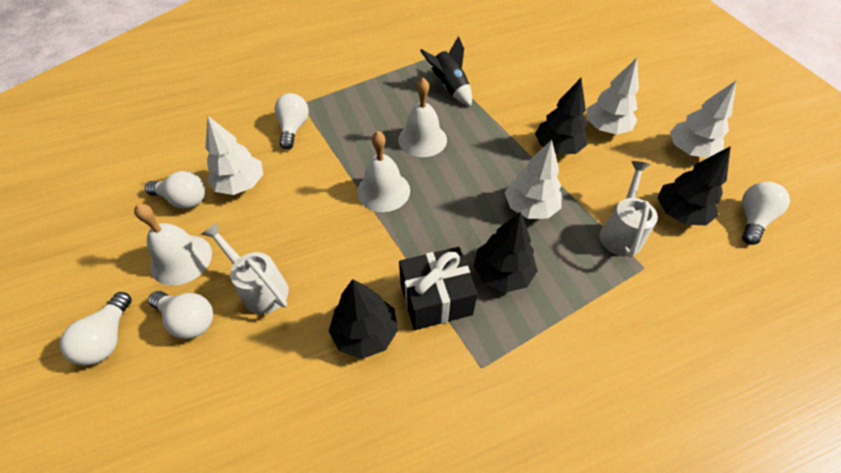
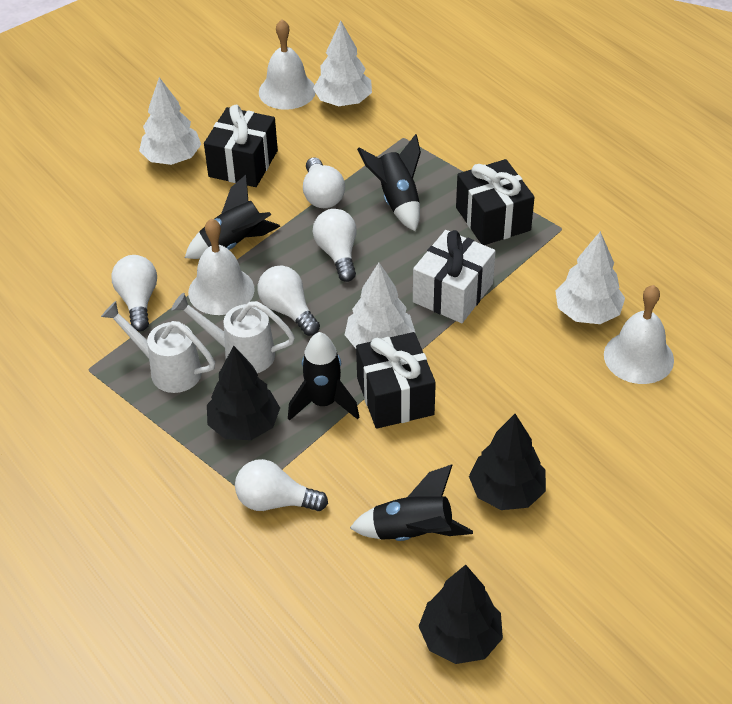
black gift: [399,247,478,330] = 1 -> [204,105,278,187] [356,332,436,429] [456,159,534,245] = 3
black rocket: [420,36,472,106] = 1 -> [185,175,280,259] [288,332,359,421] [350,464,473,541] [357,134,421,231] = 4
black tree: [329,279,398,359] [473,212,538,293] [535,78,587,154] [657,146,731,225] = 4 -> [207,346,280,440] [419,565,503,664] [469,414,546,510] = 3
white gift: none = 0 -> [413,230,496,323] = 1

